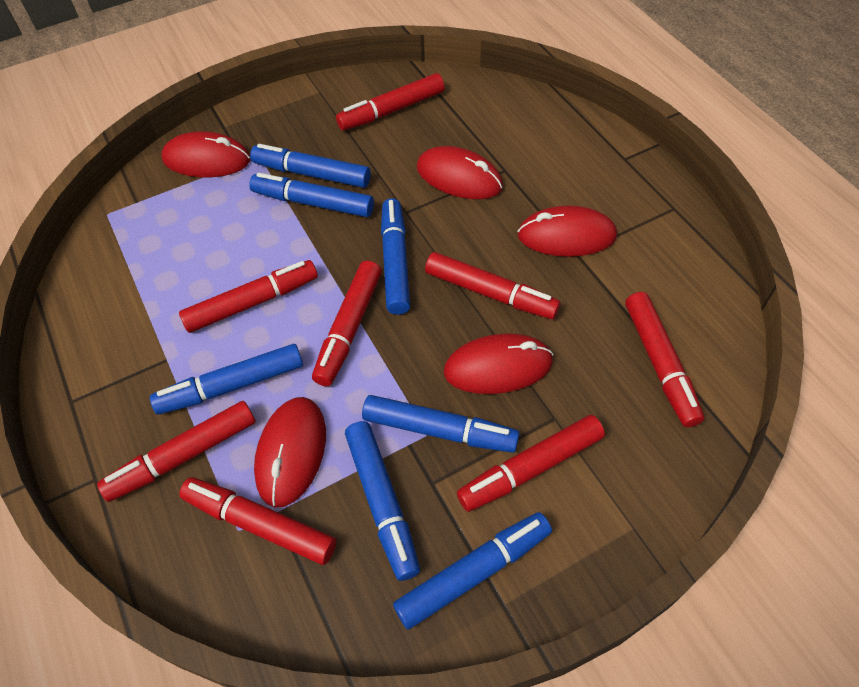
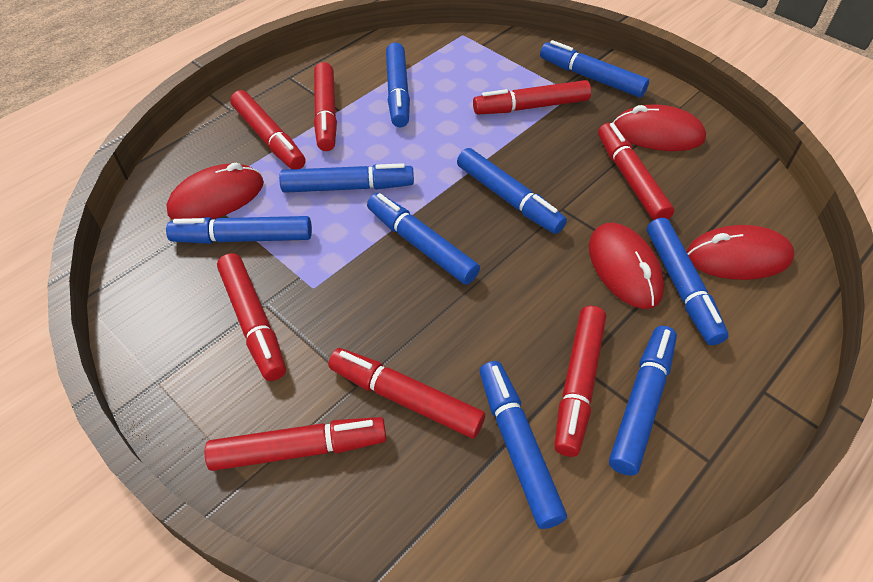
blue marker: [150,344,303,415] [249,173,374,217] [250,144,371,188] [345,421,420,581] [362,395,520,453] [381,198,410,315] [393,512,552,630] = 7 -> [166,216,312,244] [279,163,414,193] [367,193,480,285] [386,43,410,127] [457,148,567,234] [479,361,567,529] [540,40,649,97] [609,326,677,476] [647,218,729,345] = 9
red mouse: [162,131,250,177] [254,397,326,508] [417,146,503,199] [444,333,554,394] [517,206,617,257] = 5 -> [166,163,264,220] [589,223,664,309] [613,105,706,151] [686,225,795,280] = 4

